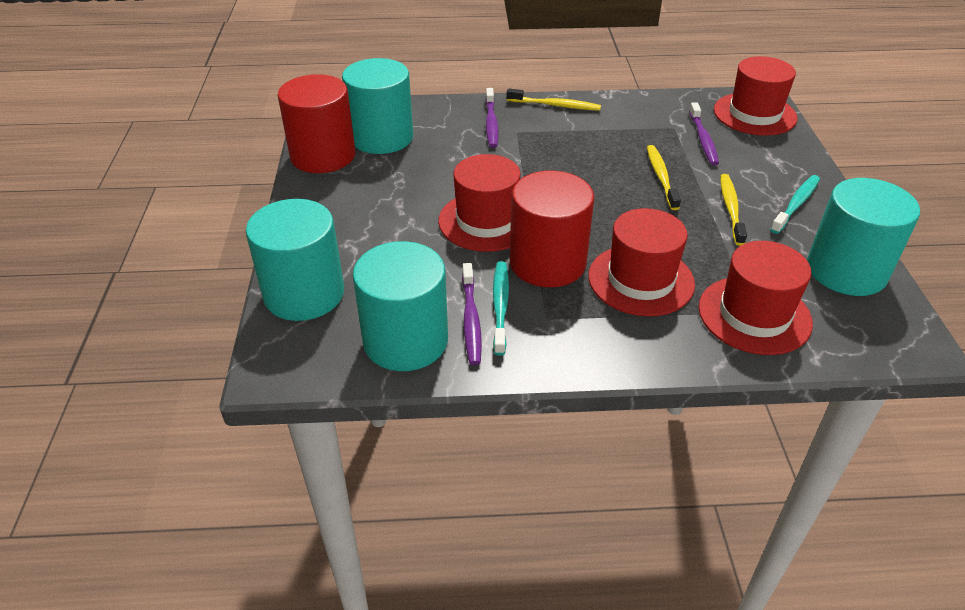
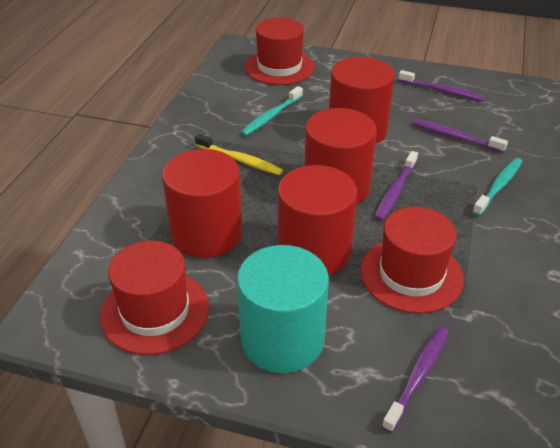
purple toothbrush: [462,263,482,365] [485,88,499,148] [689,102,719,165] = 3 -> [375,151,418,221] [382,326,449,433] [398,70,485,101] [412,119,508,153] = 4
red cylinder: [278,74,355,173] [510,171,594,287] = 2 -> [162,149,242,258] [278,165,357,275] [305,108,377,205] [329,57,395,144] = 4
red hat: [438,154,521,252] [588,208,695,316] [699,241,813,355] [714,56,797,136] = 4 -> [100,241,209,355] [245,18,315,85] [360,207,464,314] = 3
turquoise cylinder: [246,199,344,321] [342,58,413,154] [353,241,448,371] [807,178,920,296] = 4 -> [237,245,329,373] = 1
yellow toothbrush: [507,89,601,111] [647,145,681,210] [720,174,747,246] = 3 -> [195,134,283,175] = 1

